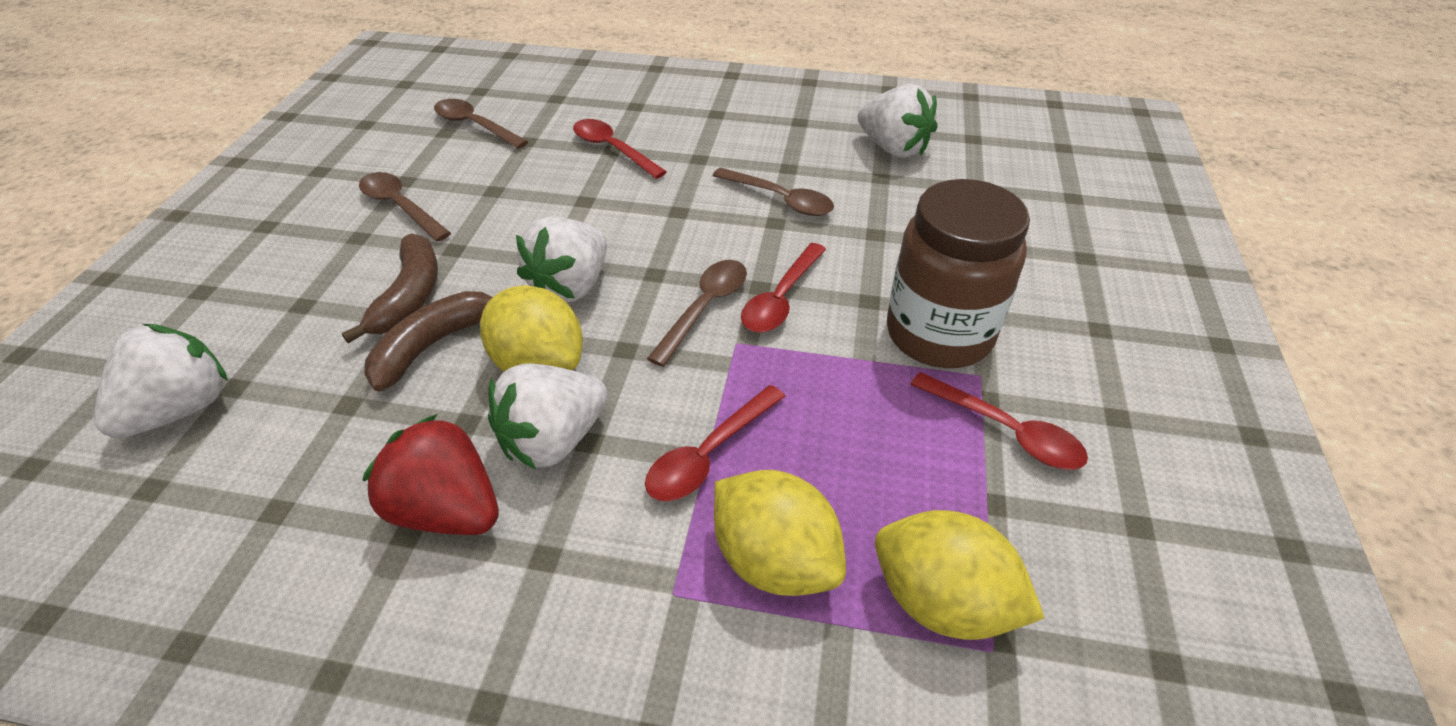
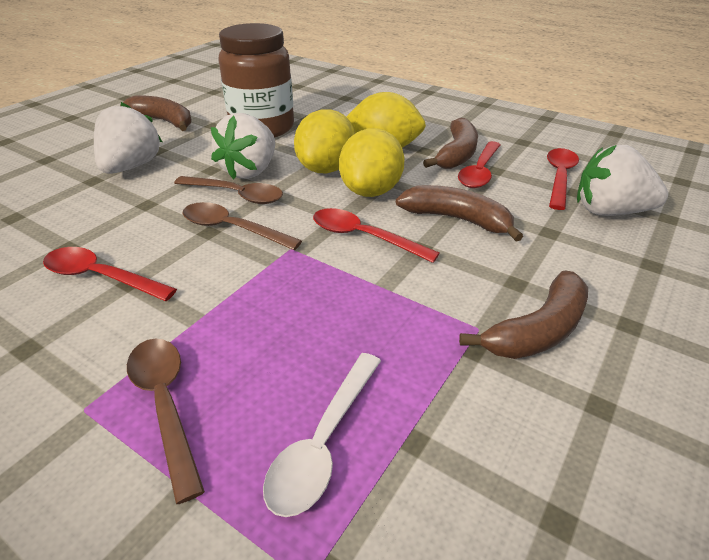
brown banana: [342,233,438,343] [364,291,493,392] = 2 -> [120,95,192,131] [396,185,523,242] [423,118,478,169] [459,271,588,359] = 4
brown spoon: [359,172,451,242] [434,99,528,149] [647,260,747,367] [712,167,834,216] = 4 -> [127,338,205,504] [174,176,283,204] [182,202,302,250] = 3
red strawberry: [362,414,499,535] = 1 -> none = 0
white spoon: none = 0 -> [263,353,381,517] = 1
white strawberry: [94,324,228,438] [488,363,608,470] [516,217,607,302] [858,84,937,158] = 4 -> [94,102,162,174] [211,113,275,180] [577,145,668,216] = 3

